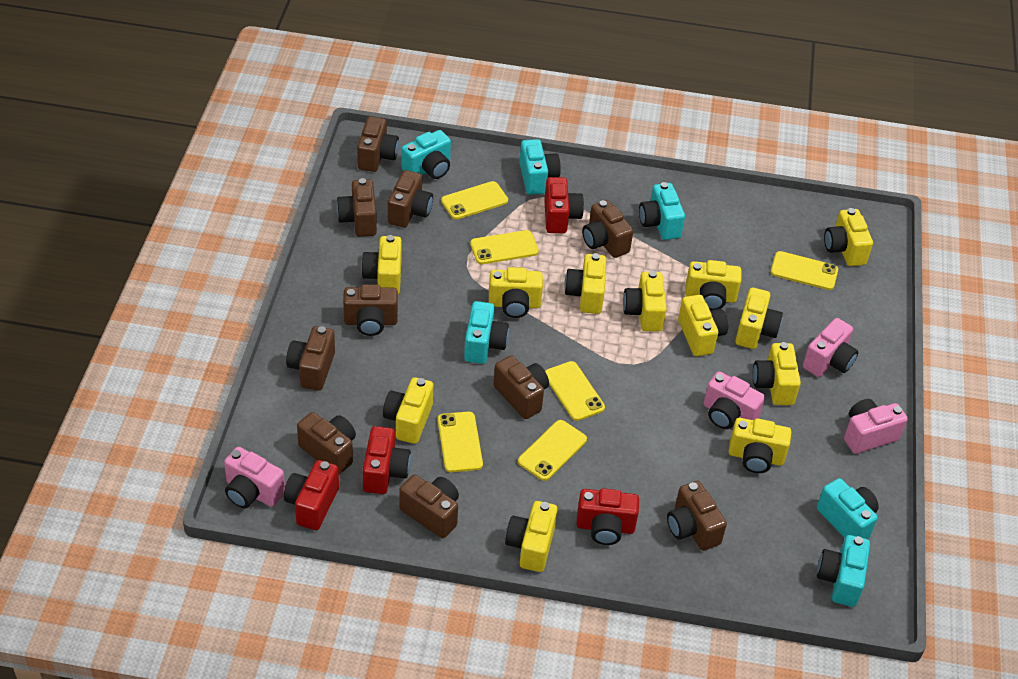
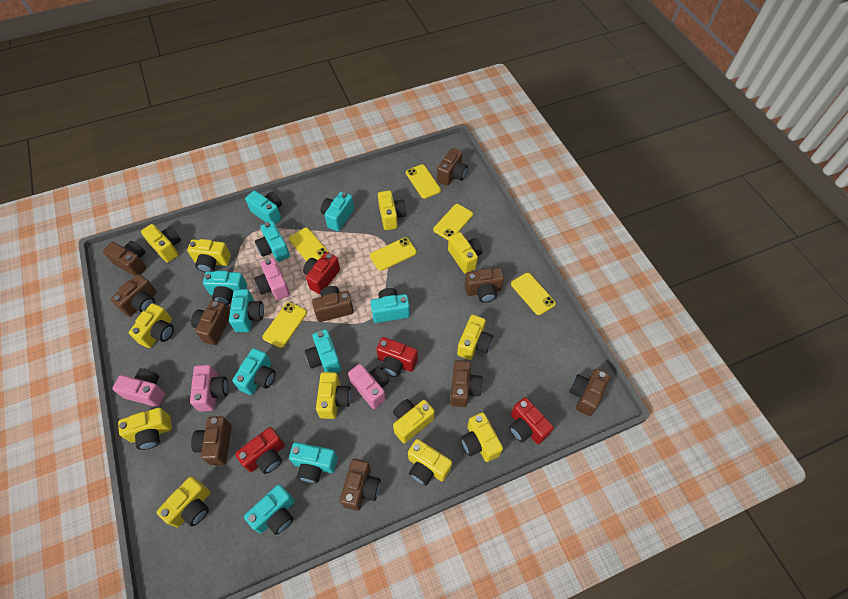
turquoise camera: [401,130,451,179] [464,301,509,364] [519,139,561,195] [639,182,685,240] [817,478,879,539] [817,535,870,607] = 6 -> [203,271,247,305] [229,289,264,332] [232,348,276,395] [244,484,295,535] [245,191,282,225] [255,221,290,262] [289,442,338,483] [305,329,341,373] [321,192,354,231] [370,288,410,323] = 10

